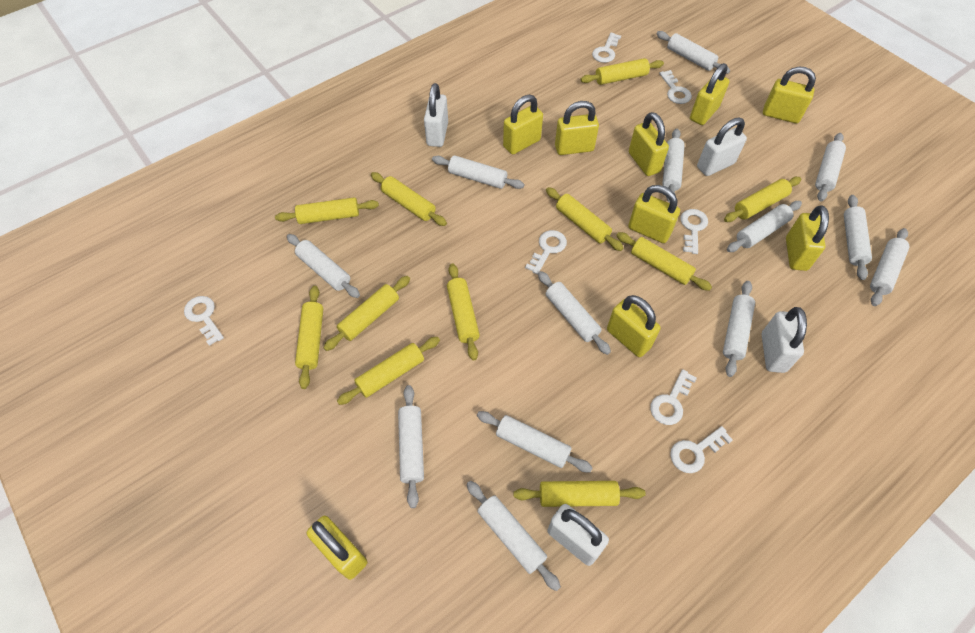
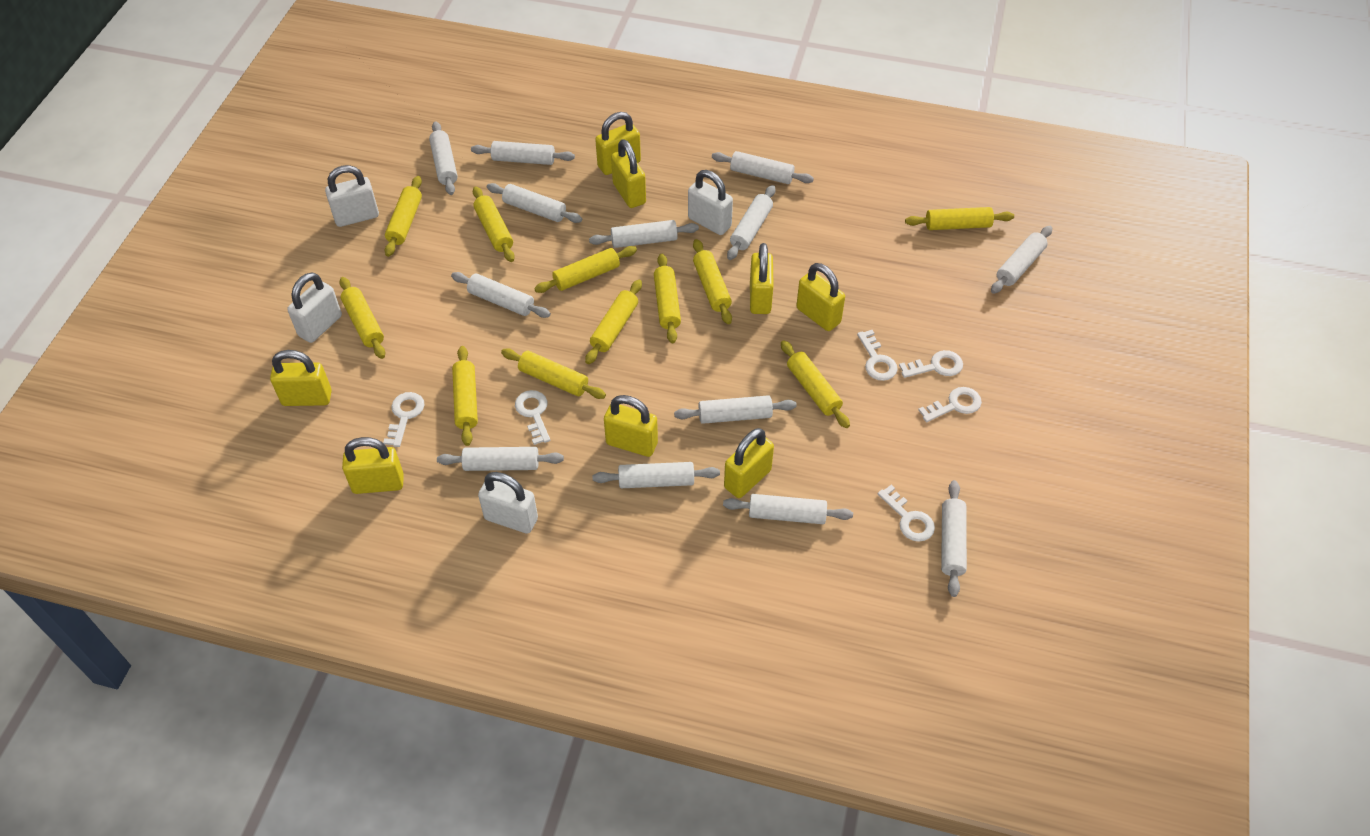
white key: [184,296,224,346] [525,230,567,274] [592,33,621,63] [650,369,697,425] [659,70,692,104] [670,426,733,473] [681,209,708,254] = 7 -> [383,392,425,447] [515,390,550,445] [857,330,898,381] [878,485,935,542] [899,350,963,378] [918,387,982,422] = 6
yellow padlock: [307,516,367,580] [503,95,543,154] [555,101,599,155] [607,295,661,357] [628,185,680,243] [629,112,669,176] [690,63,729,125] [763,67,816,123] [786,205,829,271] = 9 -> [270,350,332,406] [342,437,404,494] [595,112,641,175] [604,395,658,457] [611,139,646,208] [724,428,774,498] [750,243,774,314] [796,263,845,331] = 8

